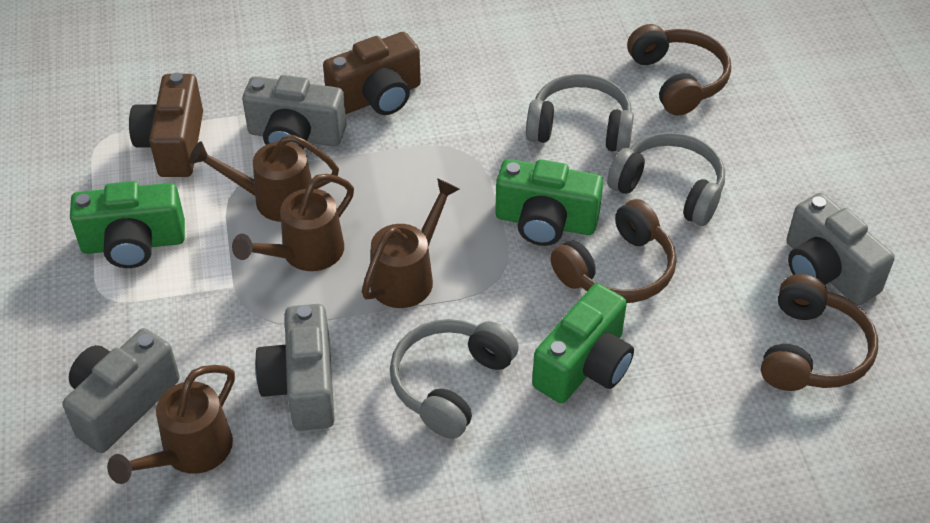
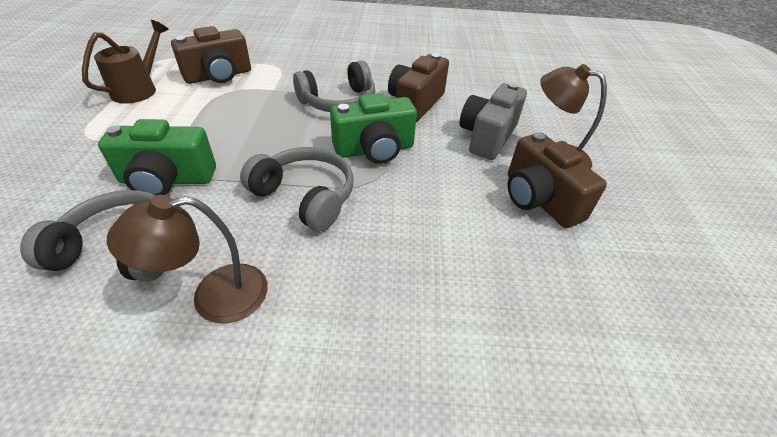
brown camera: [129,73,203,177] [323,32,421,115] = 2 -> [171,26,251,84] [388,53,449,122] [508,132,607,228] = 3
brown headphones: [550,199,677,303] [627,24,731,116] [761,274,878,391] = 3 -> none = 0
brown lamp: none = 0 -> [107,195,268,324] [540,64,607,169] = 2
brown watering can: [107,365,235,484] [189,135,339,222] [232,174,354,271] [361,178,459,308] = 4 -> [82,20,169,104] = 1
green camera: [70,181,185,268] [495,159,603,246] [532,284,634,403] = 3 -> [98,119,216,196] [330,93,417,164] = 2
grey camera: [63,328,180,453] [242,75,347,150] [255,304,335,431] [787,193,895,305] = 4 -> [460,83,527,160] = 1

